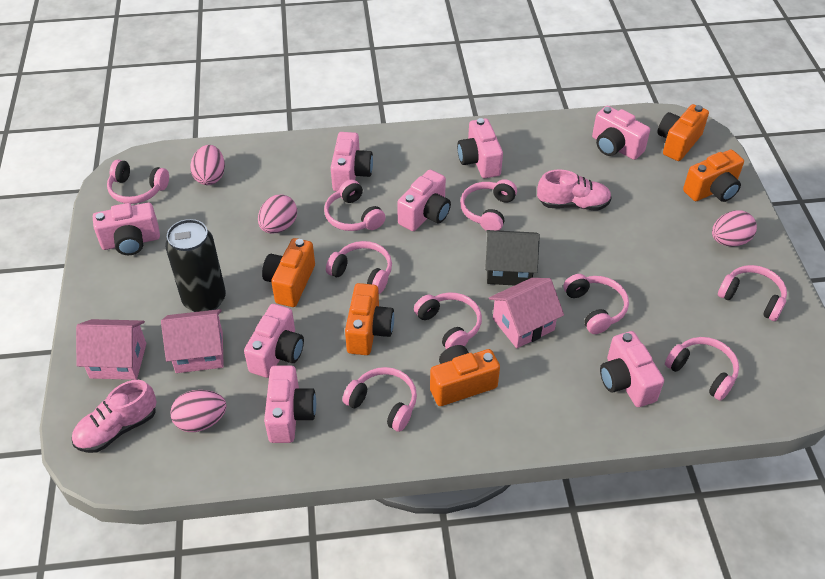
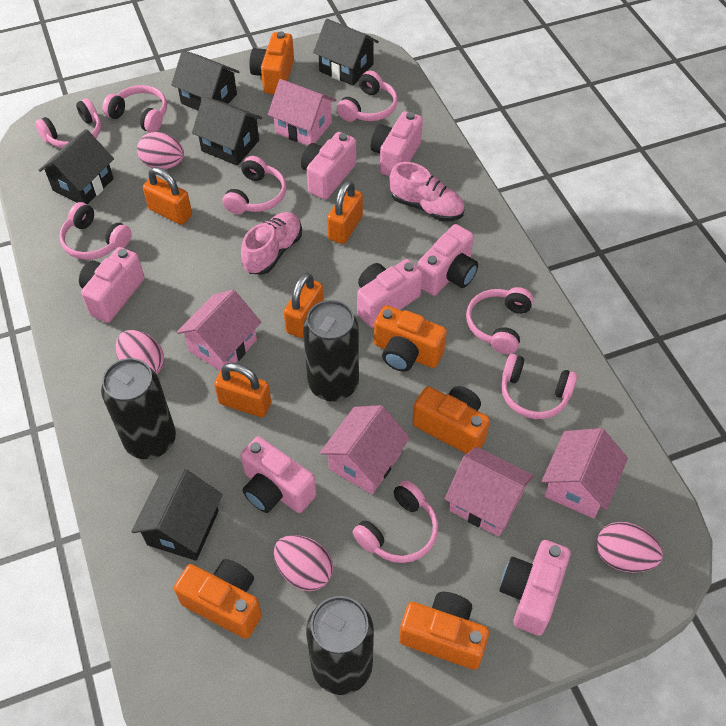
black can: [165,219,226,312] = 1 -> [101,358,176,459] [303,300,359,402] [306,596,374,695] = 3
black house: [485,230,540,285] = 1 -> [38,129,114,205] [131,469,223,561] [171,50,240,110] [192,97,262,166] [313,19,379,86] = 5
orange padlock: none = 0 -> [143,167,192,225] [214,363,271,417] [284,273,324,338] [327,180,363,244] = 4
pink camera: [93,203,160,255] [244,304,304,378] [264,366,316,443] [331,132,373,191] [397,170,451,231] [457,118,503,178] [592,106,650,160] [600,331,664,407] = 8 -> [79,247,145,323] [241,436,316,513] [301,132,356,200] [357,259,423,328] [371,111,423,176] [417,224,478,296] [499,540,571,636] = 7
pink headphones: [107,160,169,204] [324,180,386,231] [326,241,392,294] [343,367,417,432] [414,292,482,349] [460,179,517,231] [563,274,629,334] [665,337,739,401] [718,265,787,321] = 9 -> [35,98,101,148] [59,202,132,260] [102,85,167,133] [222,156,286,214] [337,71,398,122] [352,480,439,563] [466,287,533,354] [501,354,578,419] = 8
pink house: [76,319,146,380] [161,309,224,373] [489,278,564,348] = 3 -> [177,290,261,371] [268,79,336,146] [320,405,410,494] [445,447,534,537] [542,428,628,518] = 5

